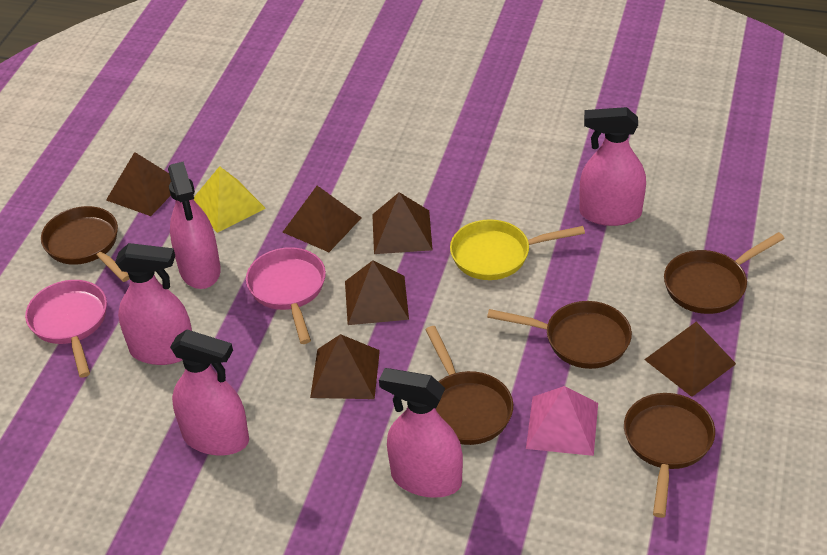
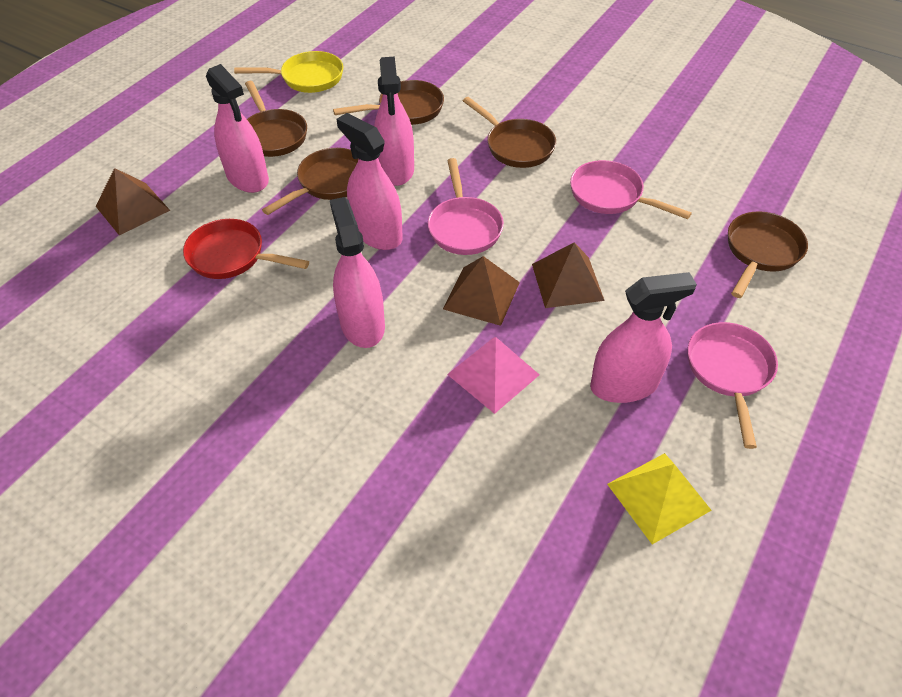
brown pyramid: [106,152,171,216] [283,186,362,252] [310,334,380,399] [345,260,409,325] [372,192,433,254] [644,322,736,397] = 6 -> [96,168,170,235] [443,256,520,326] [532,242,605,308] = 3
pink pan: [25,280,107,378] [246,247,326,344] = 2 -> [428,158,504,255] [570,160,692,219] [688,322,778,449] = 3
red pan: none = 0 -> [183,219,309,279] = 1

